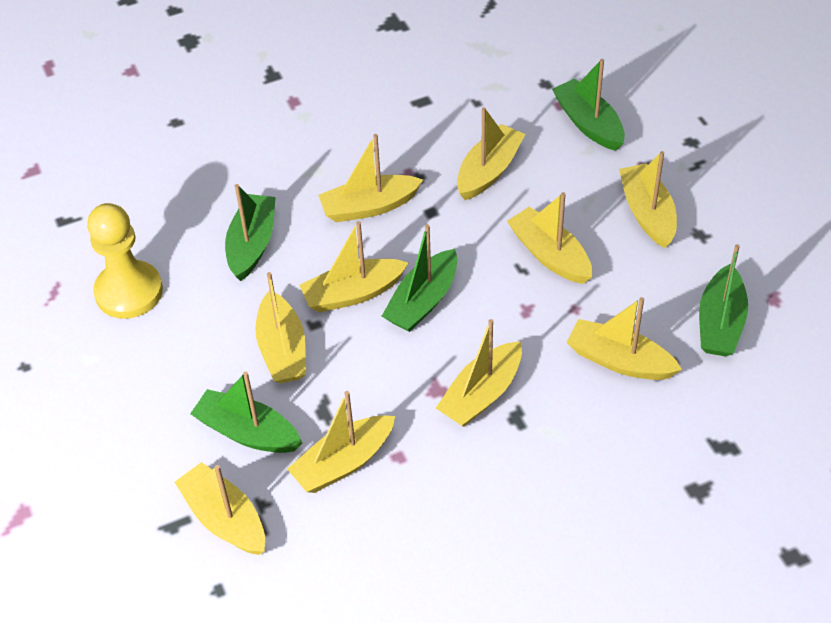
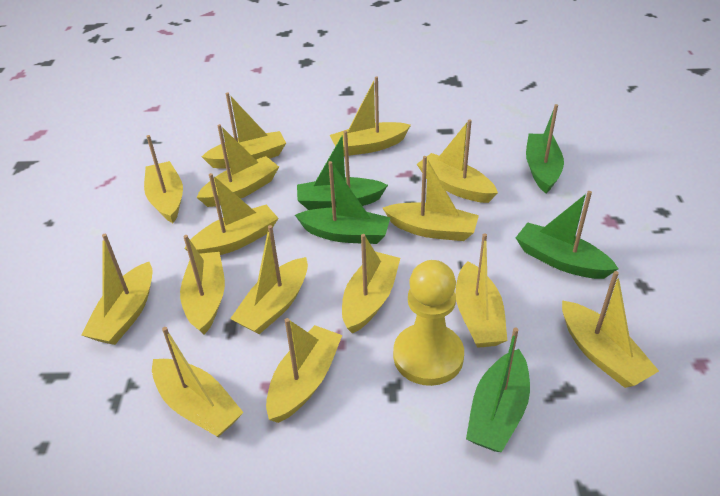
yellow boat: [174,462,265,555] [255,272,306,383] [287,391,395,493] [300,221,408,312] [318,134,423,222] [436,319,522,427] [457,107,525,200] [507,192,592,284] [567,297,682,380] [619,151,677,248] = 10 -> [81,234,152,345] [144,135,183,223] [152,327,244,437] [180,235,225,335] [184,173,278,255] [196,124,279,207] [202,93,286,169] [230,225,308,334] [266,318,342,423] [330,76,411,156] [342,234,400,334] [383,156,479,241] [417,119,498,203] [455,233,508,348] [562,271,659,388] = 15

